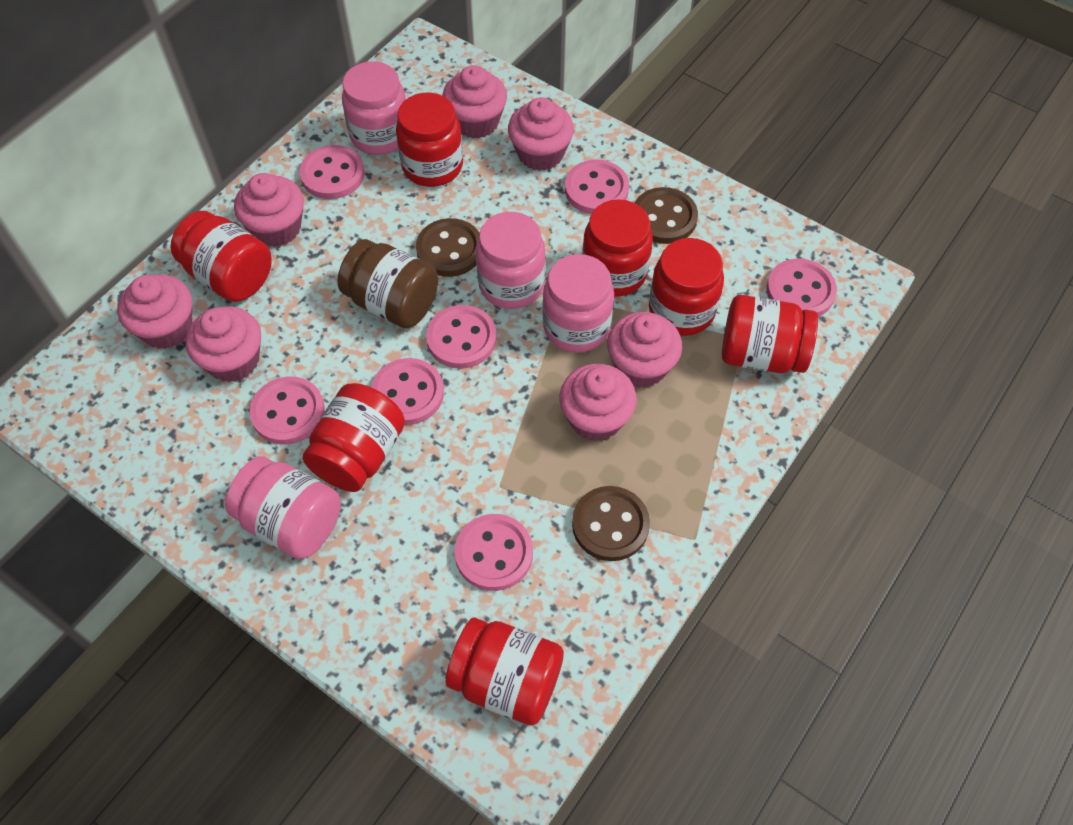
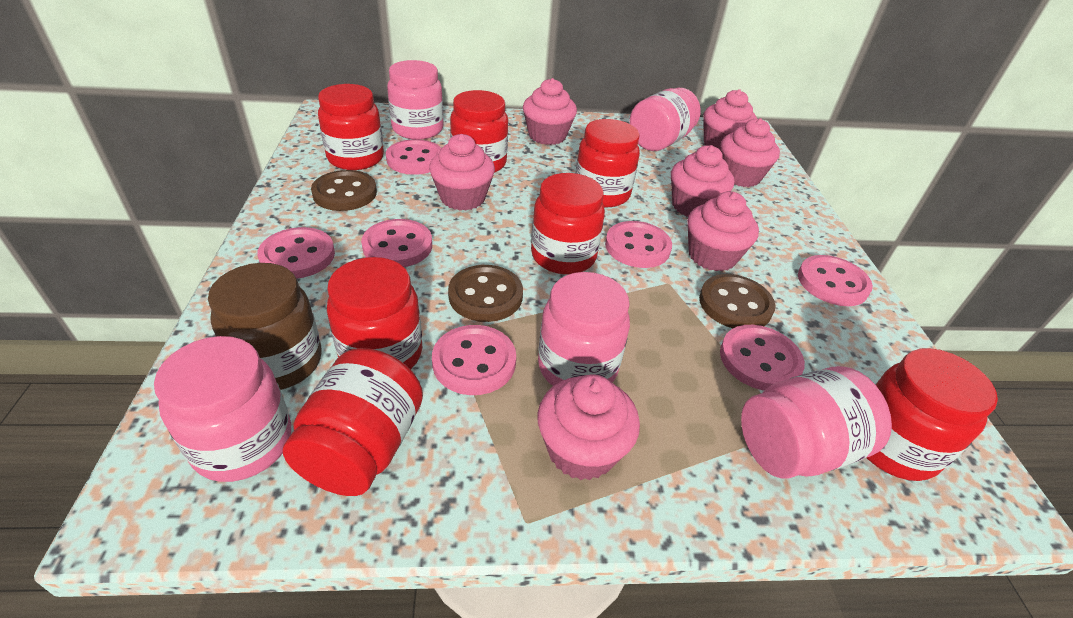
pink jar: [225,456,341,559] [342,61,406,155] [476,212,546,309] [542,254,614,352] = 4 -> [154,336,291,482] [387,60,443,140] [538,272,630,386] [629,88,701,151] [741,366,892,479] = 5

